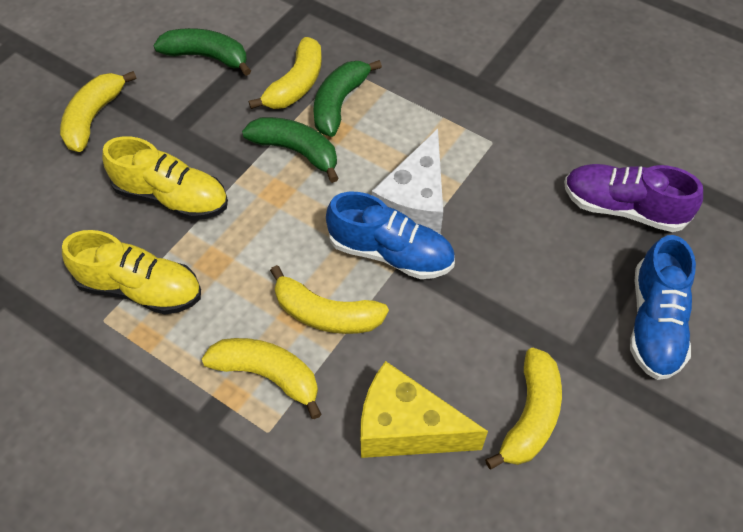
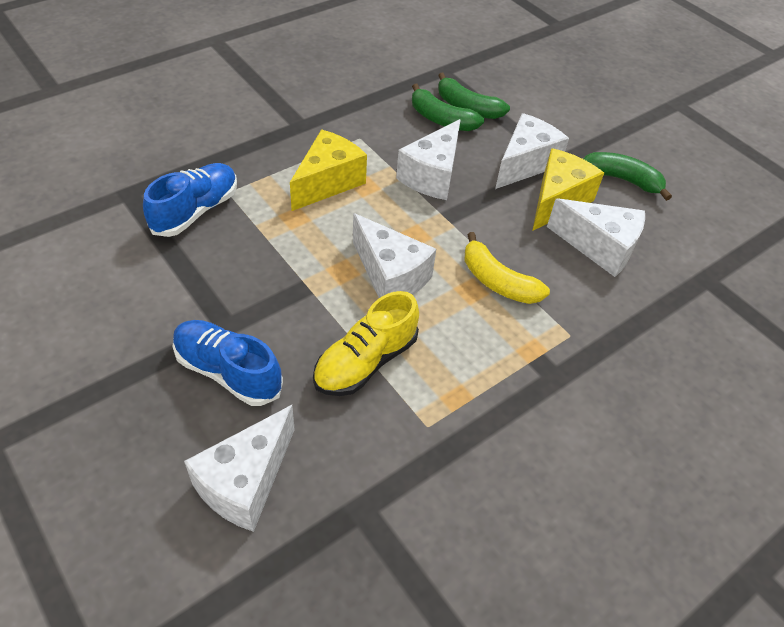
purple shoe: [564,164,703,232] = 1 -> none = 0
white cheese: [372,129,443,234] = 1 -> [184,405,295,532] [353,213,436,298] [396,119,461,200] [495,113,569,189] [547,198,645,277] = 5
yellow banana: [60,71,137,152] [202,338,322,419] [249,37,322,109] [270,265,389,334] [485,348,562,469] = 5 -> [465,232,550,304] = 1
yellow cheese: [361,361,488,458] = 1 -> [290,130,367,211] [532,148,604,231] = 2
yellow shoe: [62,230,201,315] [102,136,228,220] = 2 -> [313,291,419,396] = 1

